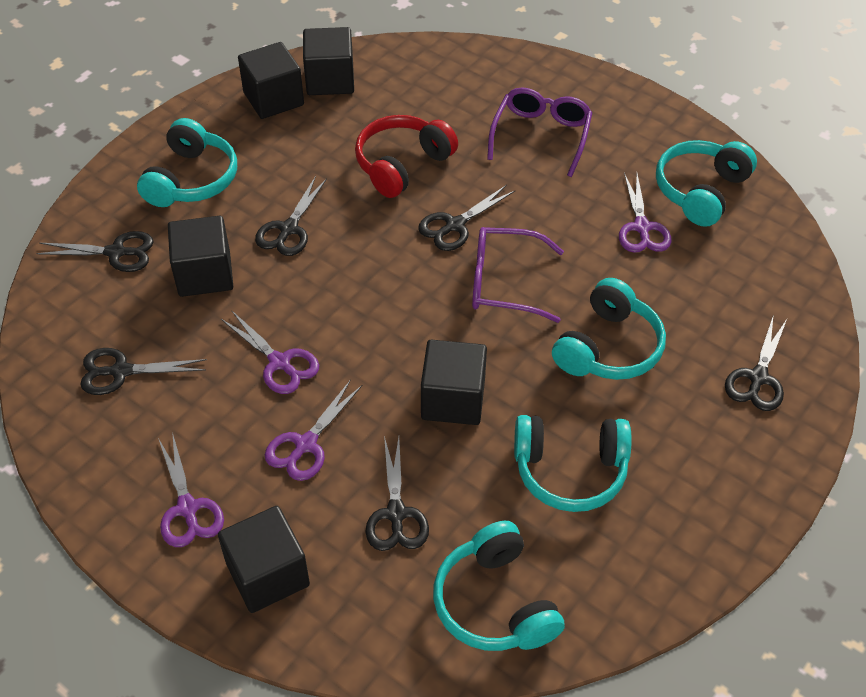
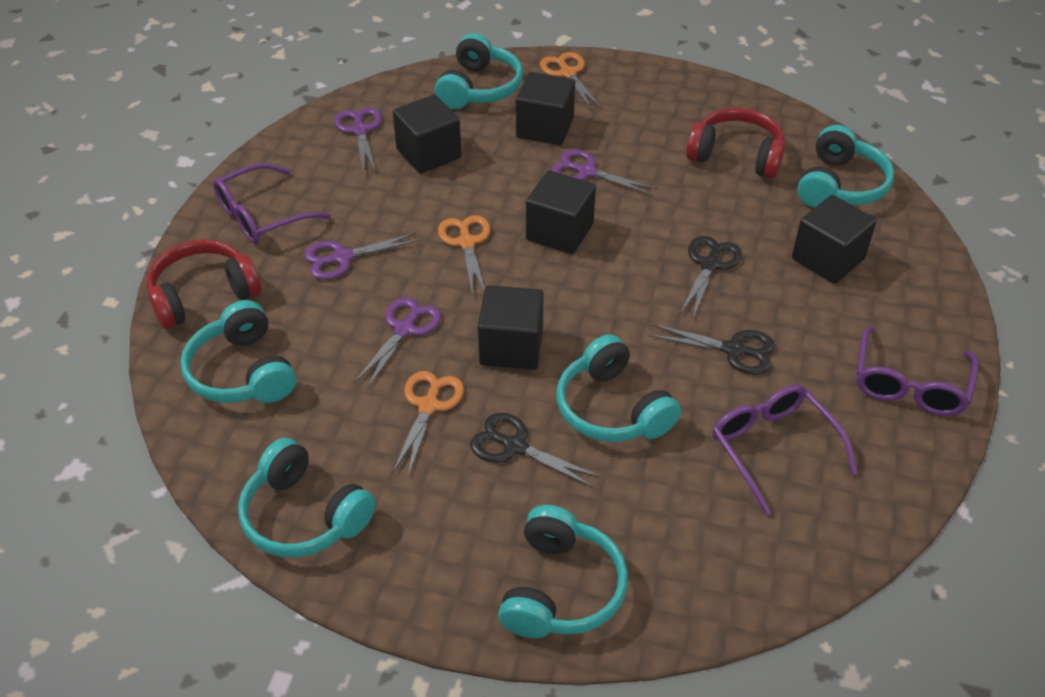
black scissors: [36,231,154,272] [80,348,207,395] [255,176,327,256] [365,436,429,551] [418,185,515,251] [725,317,787,411] = 6 -> [470,413,601,488] [649,324,775,375] [680,236,742,318] = 3
orange scissors: none = 0 -> [393,371,464,476] [438,215,490,297] [540,52,602,110] = 3
purple glasses: [472,227,564,323] [487,87,592,177] = 2 -> [213,163,331,244] [712,385,857,515] [856,326,979,416] = 3
red headphones: [355,115,458,198] = 1 -> [147,239,261,329] [686,108,785,179] = 2
turquoise headphones: [137,118,237,207] [433,521,565,651] [514,415,632,512] [552,278,666,380] [656,140,757,227] = 5 -> [180,300,296,403] [238,438,376,557] [435,33,523,109] [498,505,628,638] [556,334,681,442] [797,125,894,208] = 6

